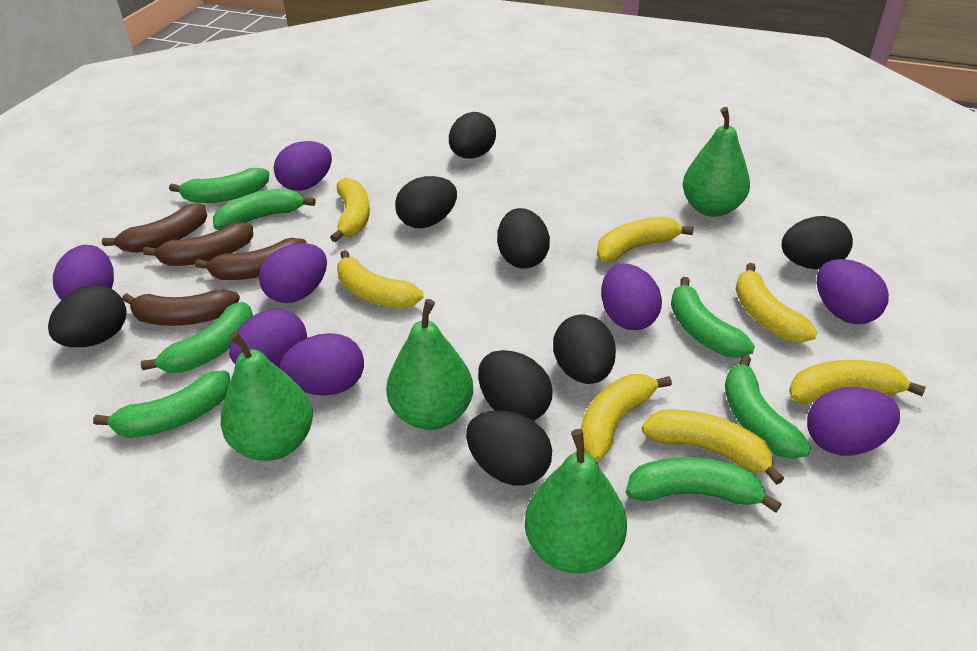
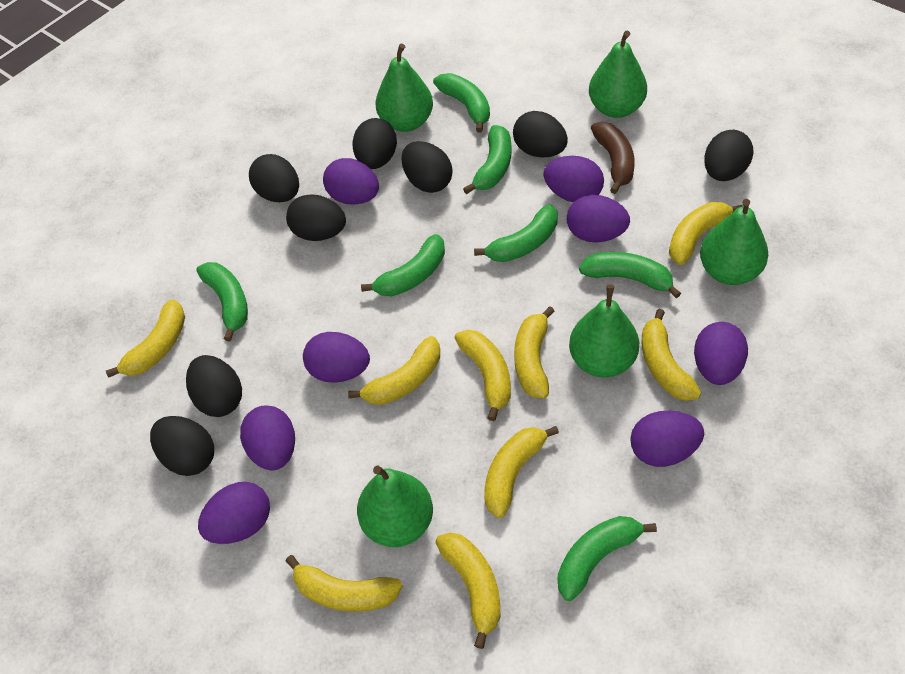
brown banana: [102,203,207,253] [122,290,240,326] [143,222,253,266] [195,238,307,280] = 4 -> [591,122,635,194] = 1
green pear: [221,331,313,461] [386,299,473,430] [525,429,627,573] [683,107,750,217] = 4 -> [357,466,433,547] [376,44,433,132] [569,284,639,377] [589,31,647,118] [700,199,768,285] = 5
yellow banana: [330,178,370,242] [337,250,423,308] [581,374,672,462] [597,216,694,262] [641,409,784,485] [735,263,817,343] [789,360,926,404] = 7 -> [106,299,185,378] [286,555,403,612] [348,336,440,405] [435,532,500,649] [455,330,511,421] [484,426,559,518] [514,306,555,398] [642,309,701,401] [669,202,743,265] = 9

